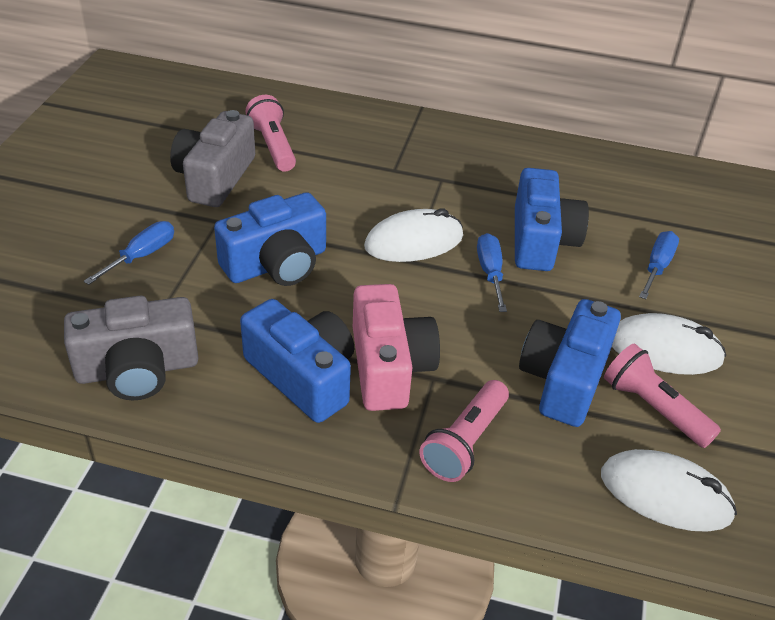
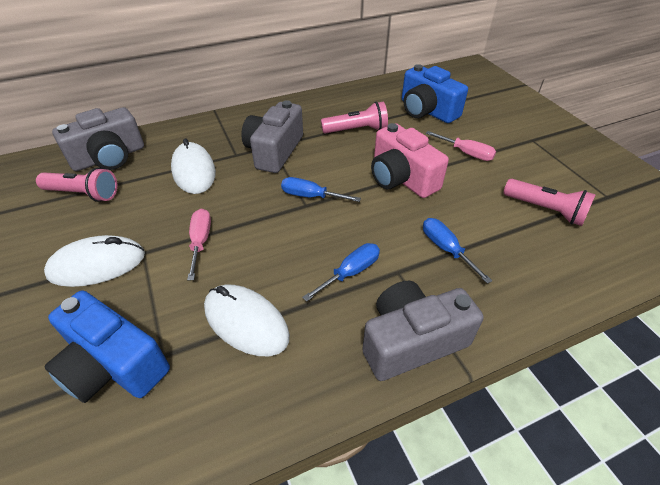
blue camera: [214,192,326,286] [240,299,354,423] [515,168,589,271] [519,299,621,427] = 4 -> [44,291,170,403] [402,64,468,123] = 2
grey camera: [64,296,199,400] [170,110,255,207] = 2 -> [52,107,144,171] [241,100,303,173] [362,281,483,381] = 3
pink screwdriver: none = 0 -> [187,209,211,281] [426,131,496,161] = 2

